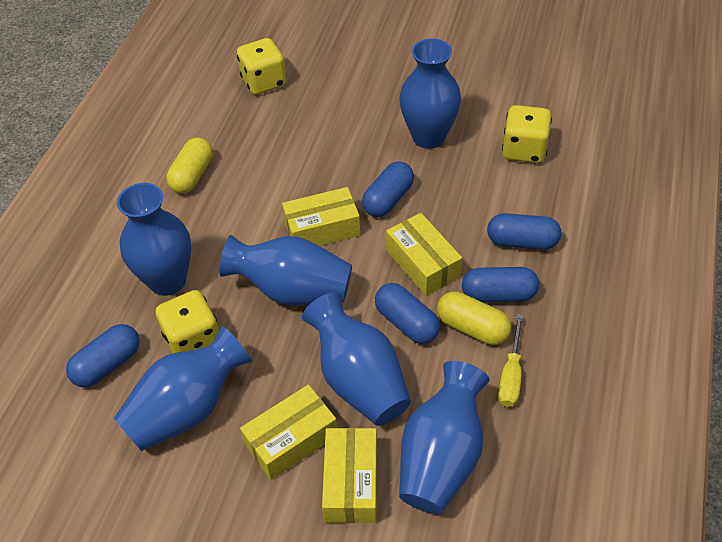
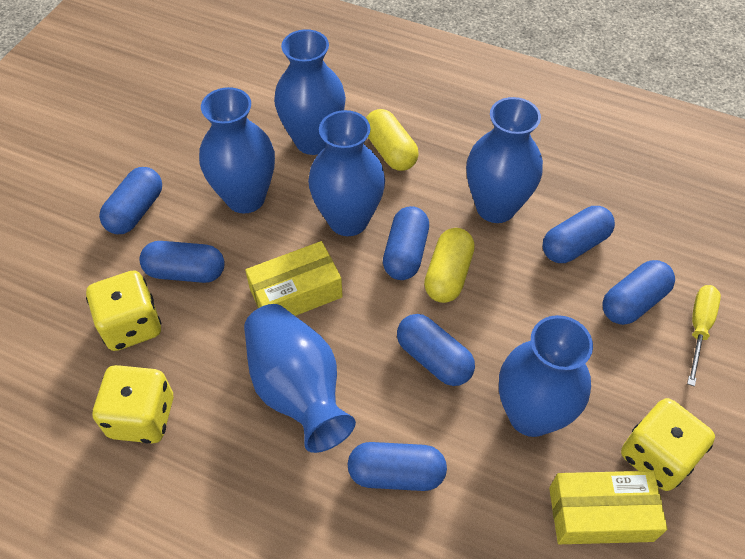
blue capsule: [66,324,140,387] [362,161,414,217] [375,283,440,344] [462,267,539,302] [487,213,561,250] = 5 -> [99,167,162,234] [139,241,225,283] [348,442,447,491] [383,206,429,280] [397,314,475,386] [542,206,615,263] [602,260,675,325] = 7
yellow box: [240,385,337,480] [282,187,361,246] [322,428,377,523] [386,213,462,296] = 4 -> [245,241,343,316] [549,471,667,544] = 2

